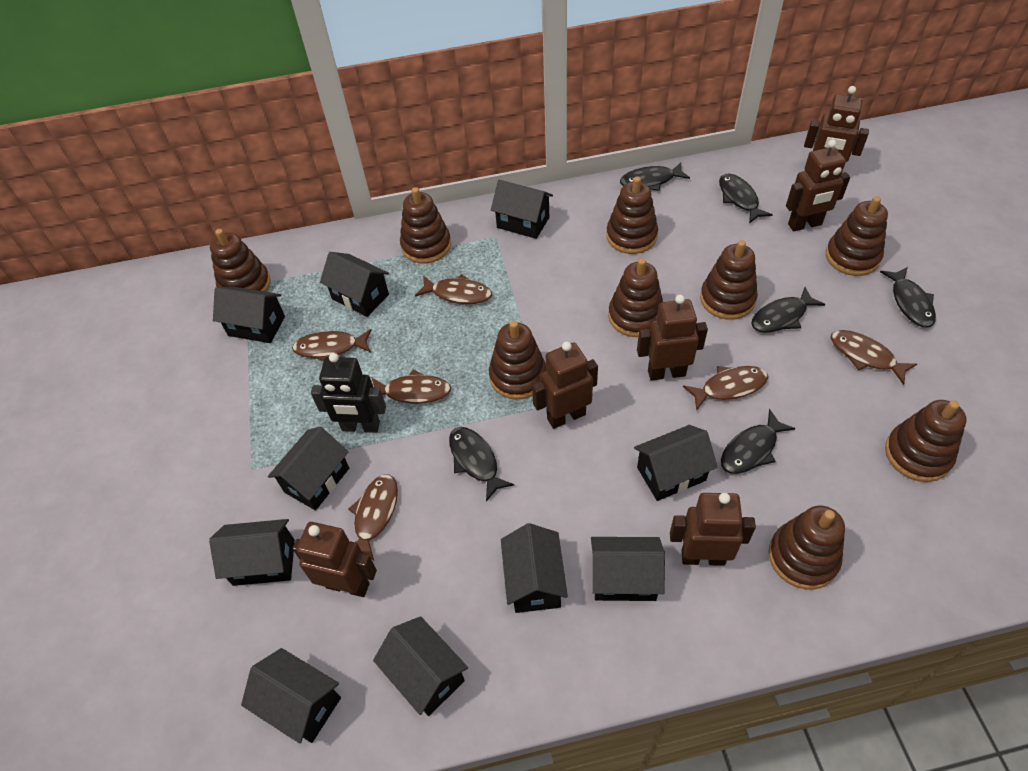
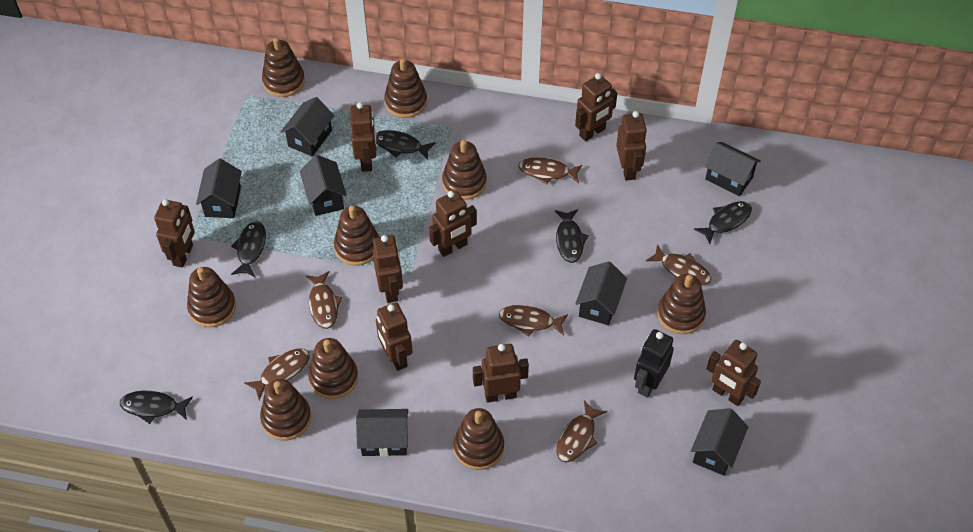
black fish: [449,427,514,502] [620,162,690,191] [719,174,773,224] [721,409,796,474] [751,287,825,333] [880,267,936,328] = 6 -> [120,391,193,424] [231,221,266,277] [376,130,435,160] [555,209,589,263] [694,201,752,244] = 5
black house: [209,519,295,586] [213,286,285,343] [241,648,341,744] [268,426,349,510] [320,252,389,317] [373,616,468,716] [491,180,553,239] [501,523,568,613] [591,537,665,601] [634,425,718,501] = 10 -> [196,158,242,218] [281,97,334,157] [300,155,347,216] [356,409,408,457] [575,261,627,325] [691,408,748,476] [705,142,761,196] = 7
brown robot: [292,522,377,597] [532,341,598,429] [637,295,708,381] [670,493,756,566] [786,139,850,231] [804,86,869,162] = 6 -> [154,199,195,268] [350,102,376,172] [373,235,403,303] [376,302,413,371] [429,191,477,257] [473,344,529,403] [575,73,617,141] [616,111,647,181] [706,340,761,406] = 9

